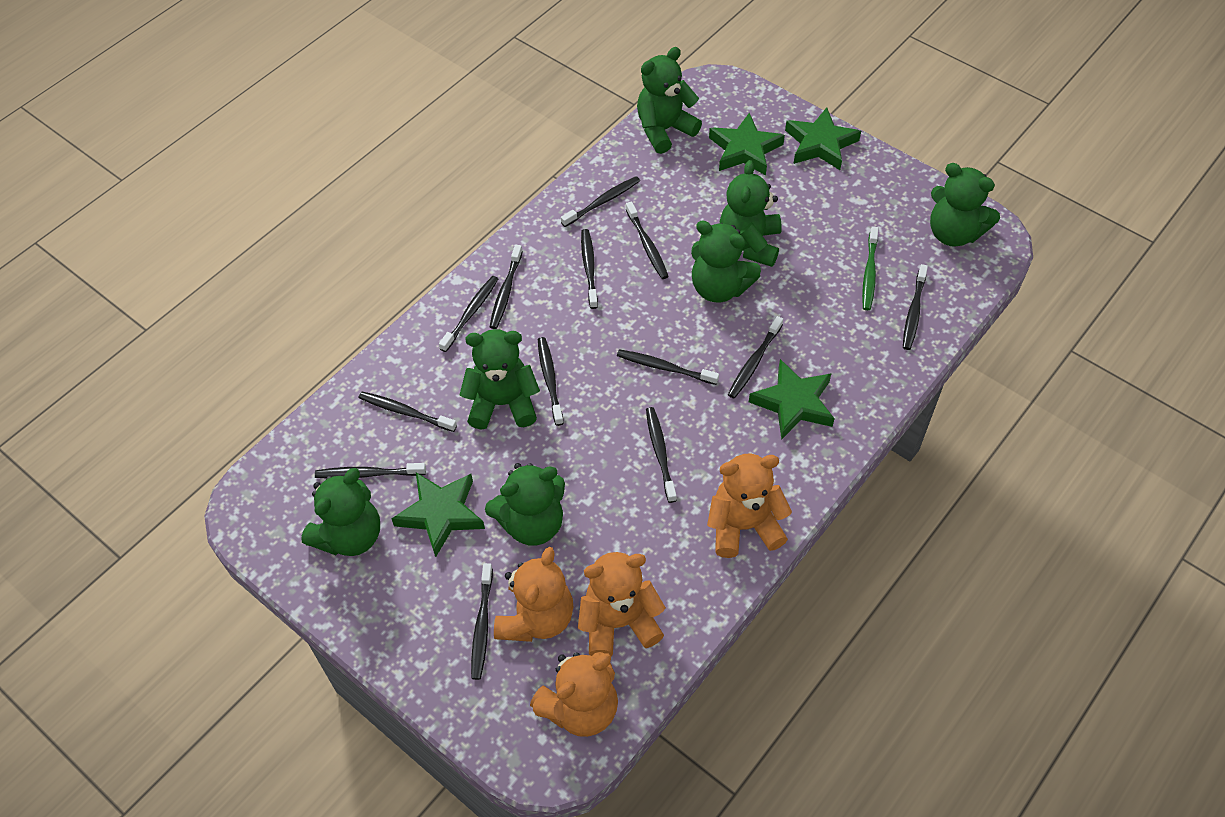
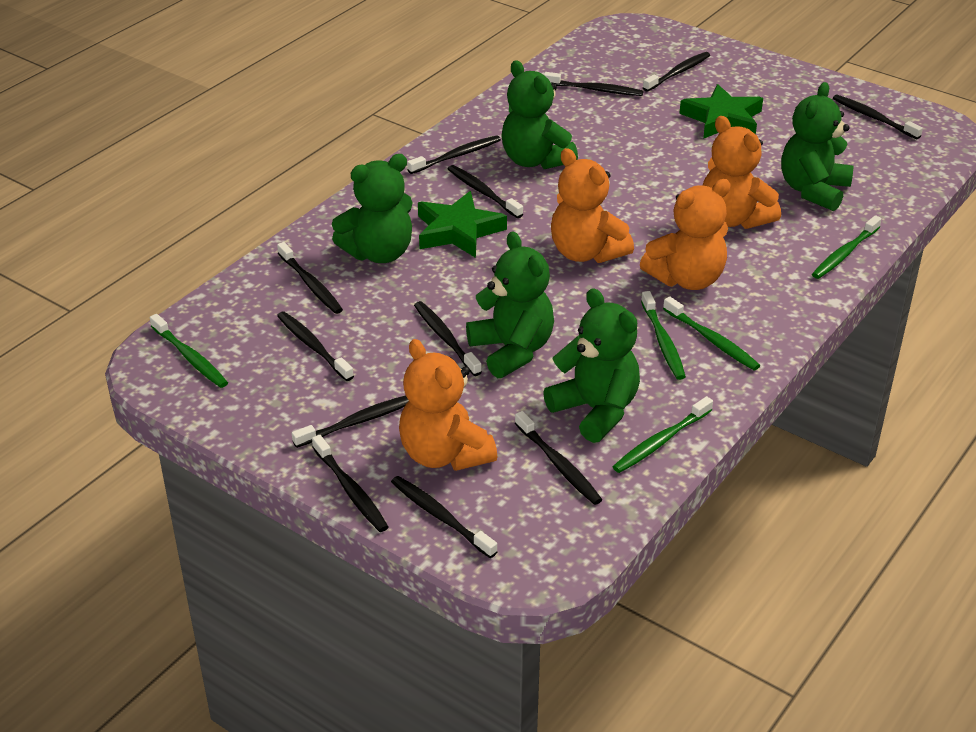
black toothbrush: [315,463,426,478] [358,392,457,432] [439,276,498,352] [471,563,493,680] [490,244,523,329] [538,337,564,426] [561,176,640,227] [581,229,598,309] [617,349,719,385] [626,201,669,279] [646,407,677,503] [728,316,783,398] [903,264,928,350] = 13 -> [277,242,343,314] [277,311,354,381] [292,395,409,448] [312,435,388,532] [391,476,498,558] [407,135,501,174] [414,301,482,376] [448,165,523,218] [515,411,603,505] [544,72,643,96] [643,52,710,92] [833,95,923,139] = 12
green star: [391,472,485,557] [709,113,785,176] [749,359,835,440] [785,108,861,170] = 4 -> [418,191,507,258] [679,84,763,139] = 2
green teddy bear: [301,468,380,556] [459,329,540,430] [485,463,565,546] [637,47,702,154] [691,220,761,303] [720,160,782,267] [930,163,1000,246] = 7 -> [332,154,413,263] [466,231,554,378] [502,60,578,169] [543,288,640,443] [781,82,853,211] = 5
green toothbrush: [862,226,878,310] = 1 -> [150,314,228,388] [612,396,713,473] [641,291,686,380] [663,296,760,370] [812,215,882,279] = 5

